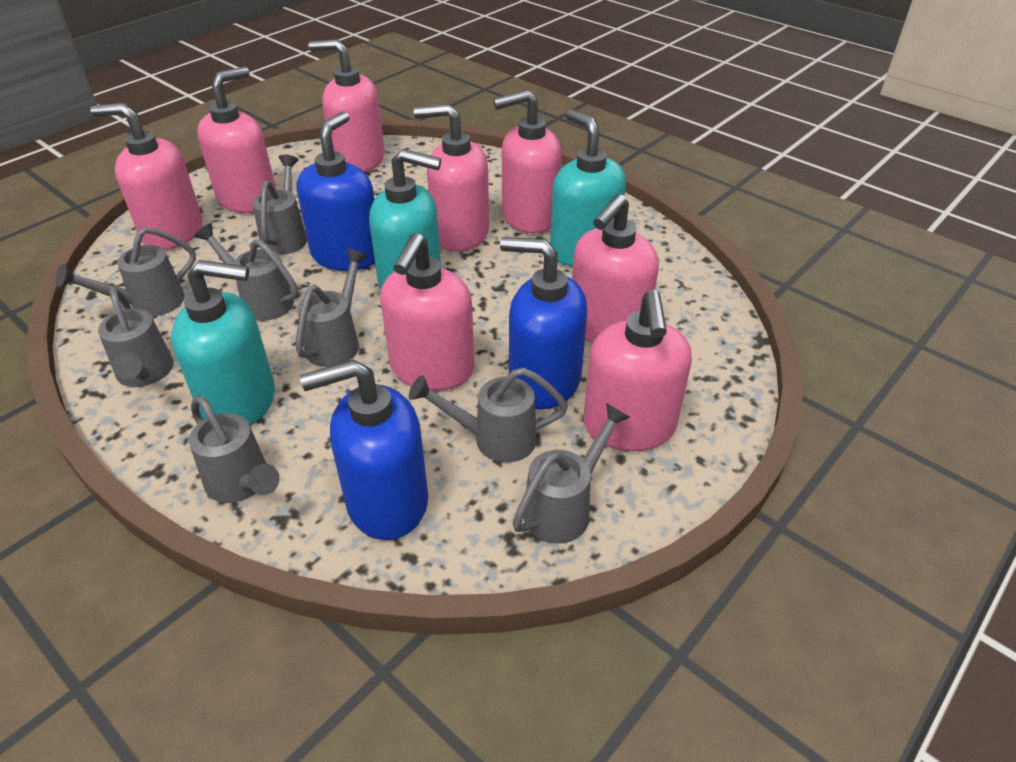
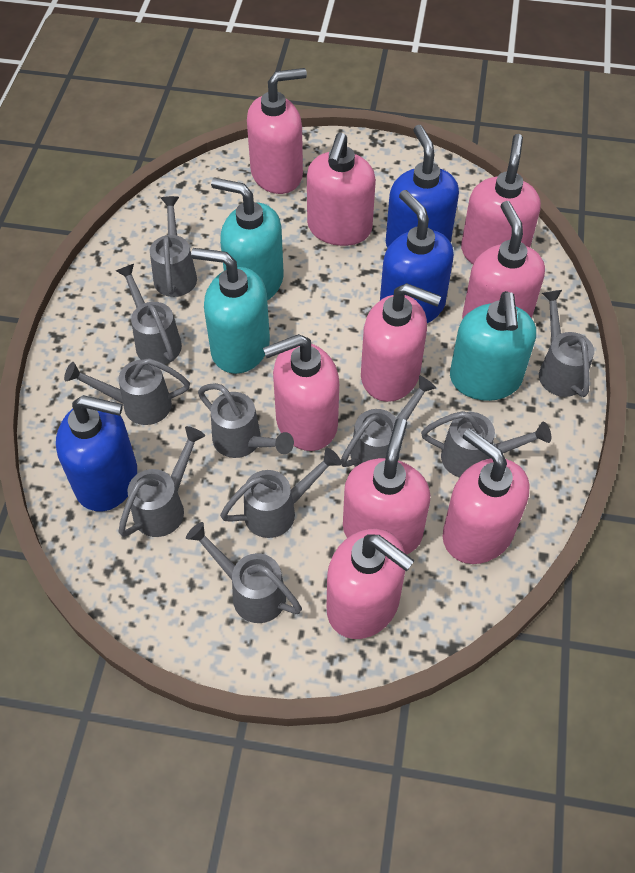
grey watering can: [56,227,196,316] [98,288,173,387] [189,396,280,503] [194,223,298,321] [253,155,307,255] [296,249,368,367] [409,367,568,463] [513,403,631,544] = 8 -> [64,358,190,425] [116,264,182,364] [118,426,205,537] [150,196,197,297] [186,522,302,623] [198,383,294,458] [220,448,341,538] [341,375,436,467] [421,411,551,478] [539,290,594,397] = 10
pink soap dispenser: [90,103,202,250] [197,66,276,213] [309,39,385,172] [380,233,475,391] [414,104,489,252] [493,90,562,234] [572,194,659,344] [583,289,692,451] = 8 -> [247,68,307,194] [263,334,339,451] [307,132,376,246] [327,528,415,639] [343,418,430,555] [361,283,441,402] [443,428,529,564] [461,134,541,264] [462,201,545,319] = 9

